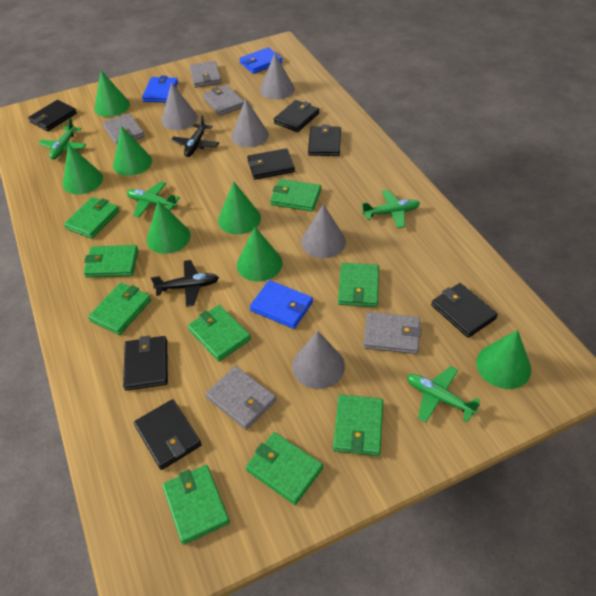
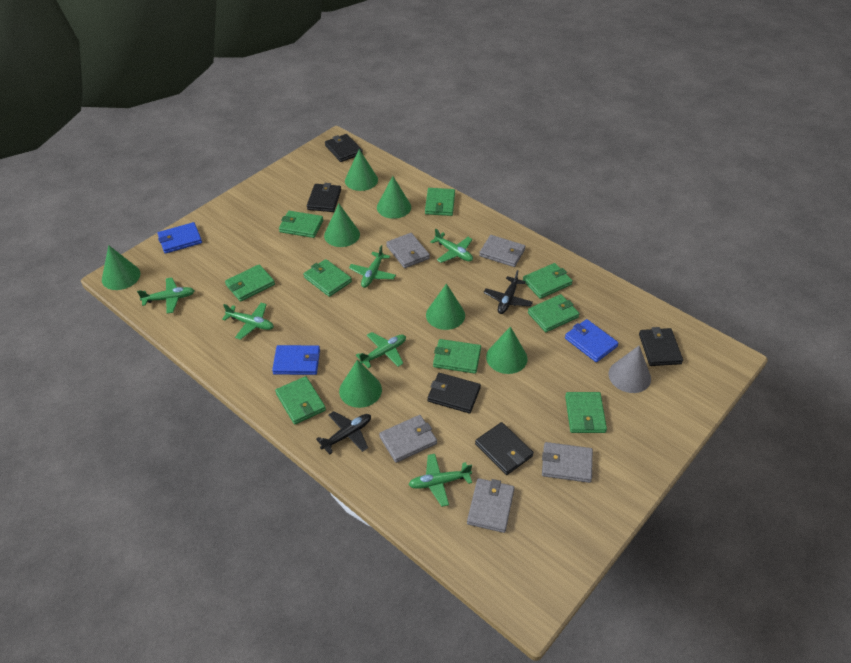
black wallet: [28,100,77,131] [123,336,168,390] [134,399,202,470] [247,148,295,180] [274,100,319,132] [308,125,341,156] [431,283,498,338] = 7 -> [307,183,341,212] [325,134,363,162] [428,373,481,413] [475,422,534,475] [639,327,683,366] = 5
green plane: [39,118,86,159] [127,181,180,217] [362,190,420,228] [407,366,480,422] = 4 -> [137,278,195,314] [222,303,274,340] [349,245,396,288] [356,332,406,368] [408,454,472,507] [430,229,473,263] = 6
grey cone: [161,82,198,130] [231,98,269,148] [260,53,295,100] [292,331,345,389] [301,204,346,258] = 5 -> [608,346,651,393] = 1

